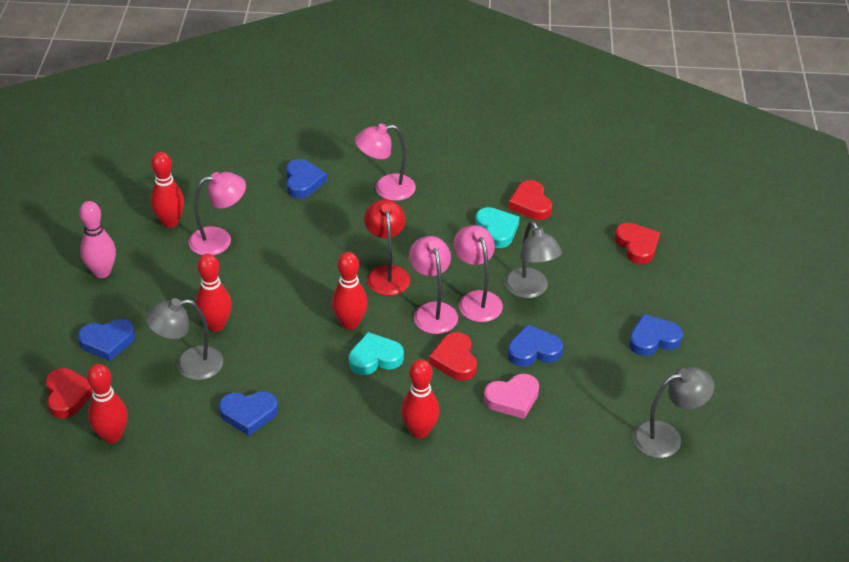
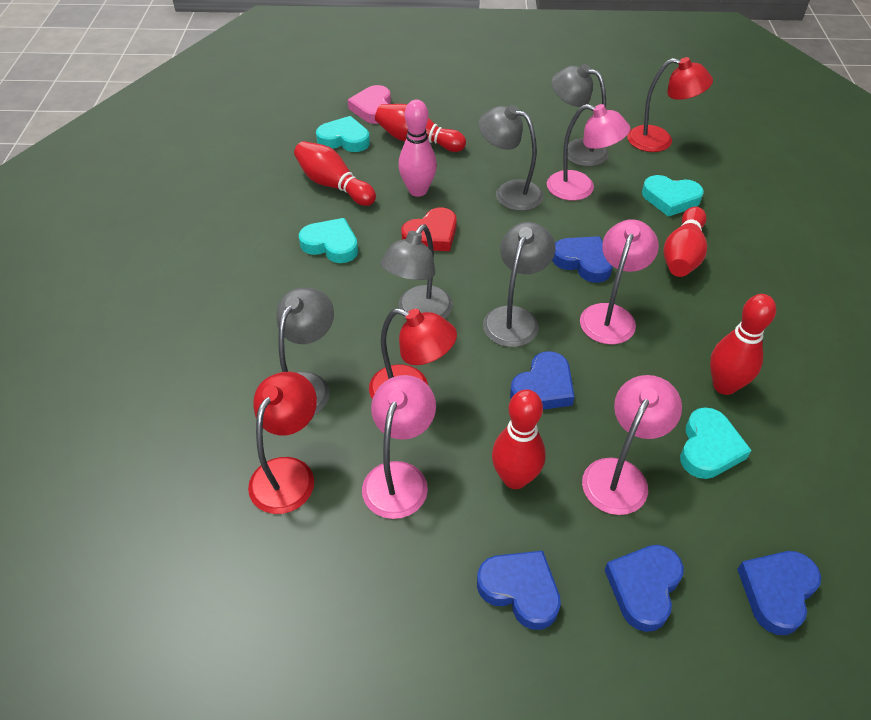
grey lamp: [145,298,223,380] [504,221,562,298] [633,366,714,458] = 3 -> [276,288,334,416] [380,225,453,319] [478,105,543,211] [483,222,555,347] [551,64,609,167] = 5
red heart: [45,368,93,419] [429,332,477,381] [508,180,552,220] [615,223,660,264] = 4 -> [401,207,457,251] = 1
red lamp: [364,199,410,296] = 1 -> [248,372,317,514] [369,308,457,399] [627,57,713,152] = 3
turquoise heart: [349,332,404,375] [475,207,520,248] = 2 -> [299,218,358,263] [316,116,370,152] [642,175,704,217] [680,407,752,479] = 4

